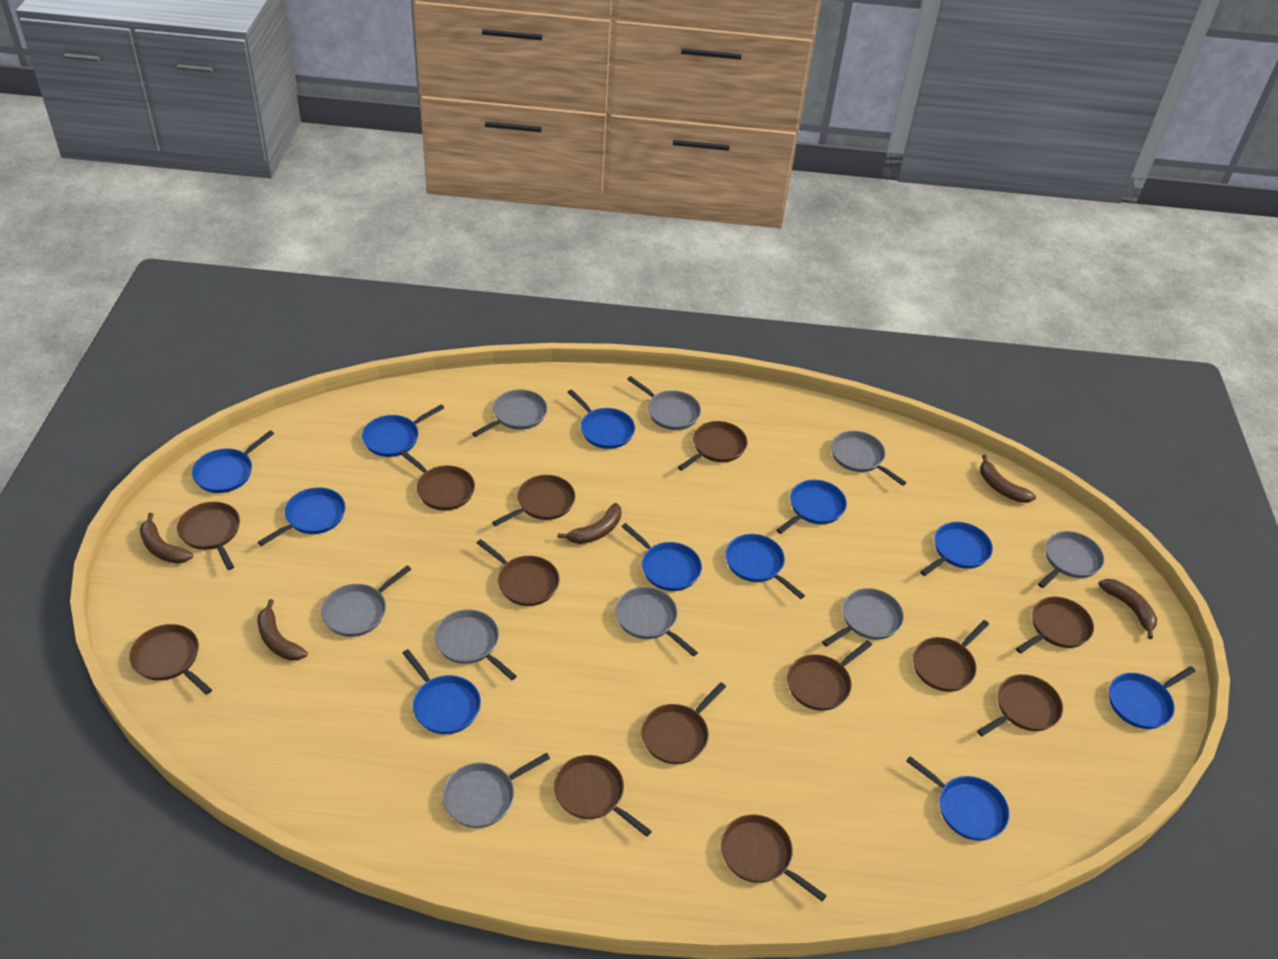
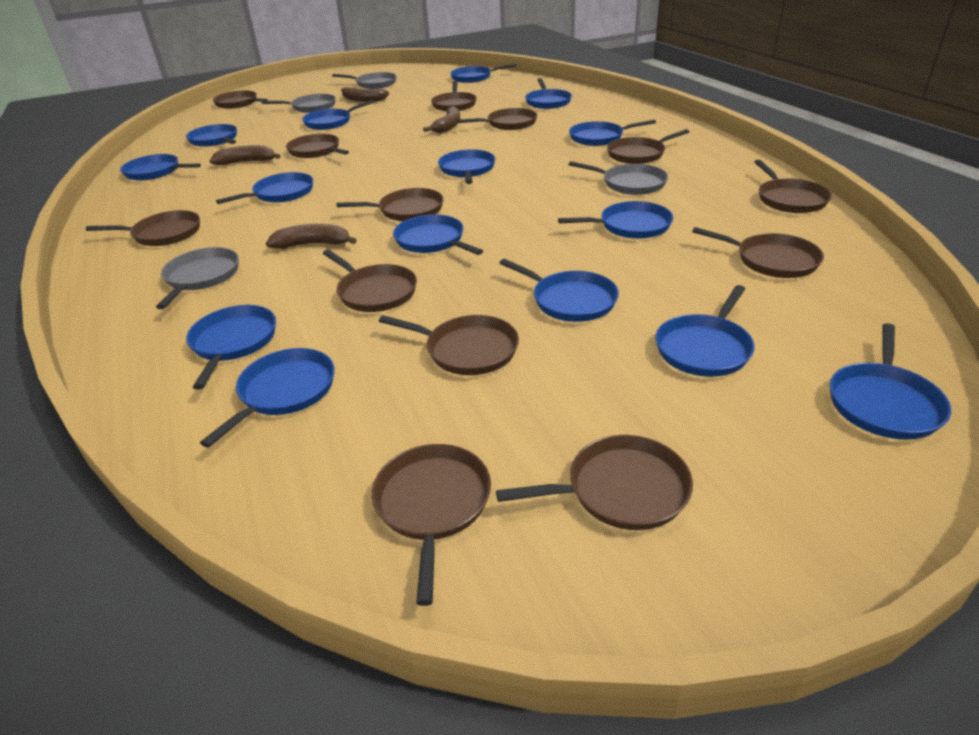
blue pan: [192,430,274,493] [258,487,346,546] [362,404,444,457] [403,649,481,734] [568,389,635,449] [622,523,702,591] [725,534,805,599] [776,480,847,534] [906,756,1010,841] [920,522,993,576] [1109,666,1196,729] = 11 -> [120,154,201,181] [186,124,237,147] [186,305,276,390] [200,348,335,448] [216,172,313,204] [302,100,373,130] [393,214,483,255] [438,149,496,184] [450,63,516,83] [500,259,619,322] [525,78,572,109] [558,201,673,239] [569,120,656,146] [655,285,755,377] [830,323,951,440] = 15
brown banana: [140,513,193,564] [257,599,308,661] [557,503,621,544] [980,455,1036,503] [1099,579,1157,639] = 5 -> [210,145,280,165] [266,224,357,249] [341,87,389,102] [423,106,460,133] = 4
grey pan: [321,565,412,637] [434,609,517,680] [442,753,550,828] [472,390,547,437] [615,587,698,656] [627,376,701,430] [822,588,904,647] [831,431,907,486] [1038,531,1104,588] = 9 -> [156,247,239,309] [261,94,336,113] [332,72,397,89] [568,161,668,195] = 4

